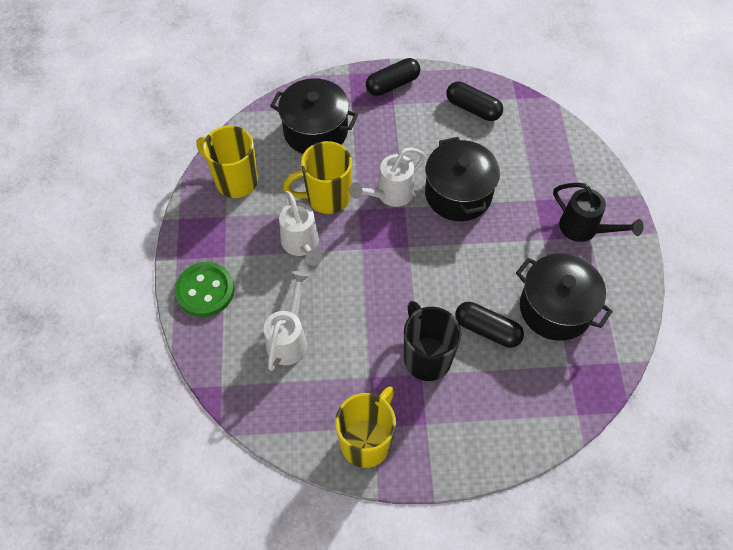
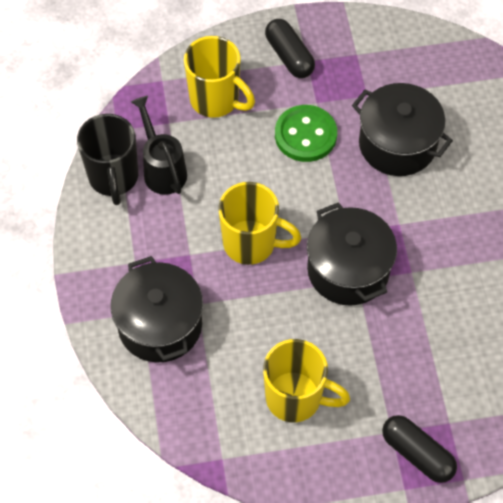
black capsule: [366,58,420,96] [446,82,503,121] [455,302,524,348] = 3 -> [265,19,315,78] [382,415,457,483] = 2
white watering can: [264,271,309,371] [279,191,322,266] [349,148,425,207] = 3 -> none = 0

